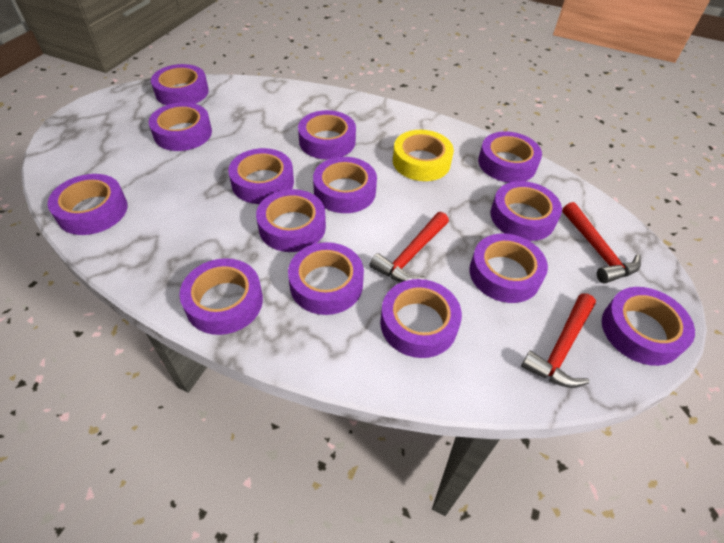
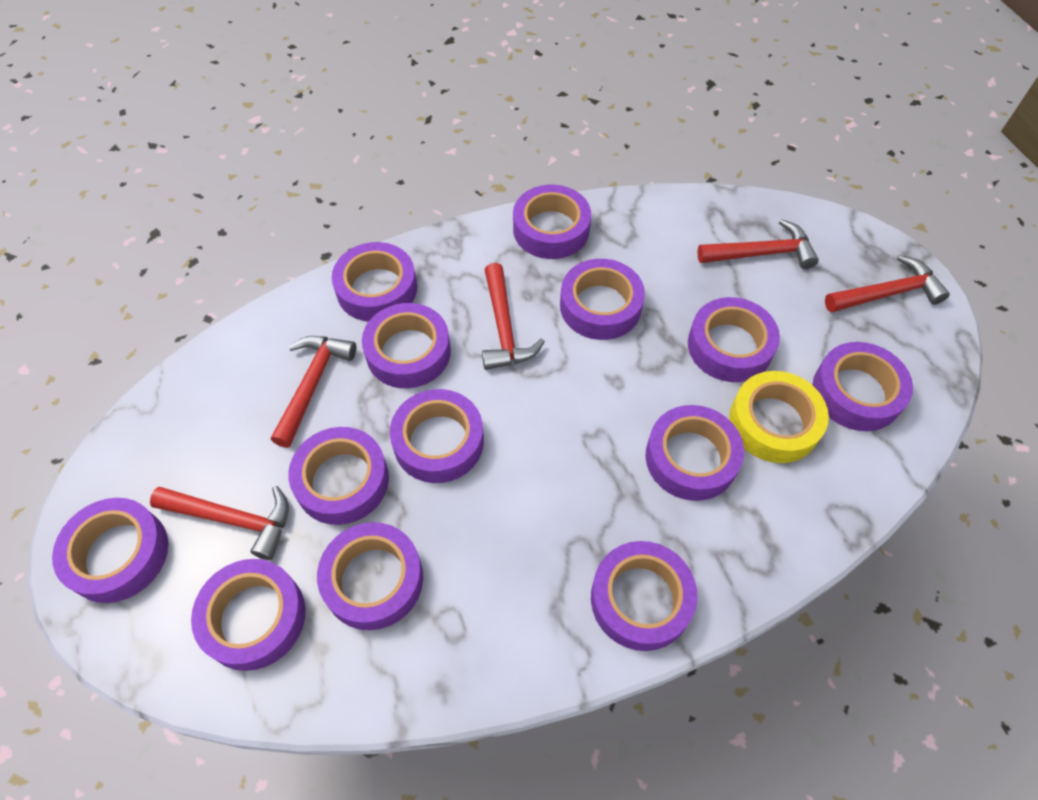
purple tape: [48,174,128,235] [149,102,212,151] [151,64,209,105] [179,258,263,335] [228,148,294,204] [256,189,326,252] [288,242,364,315] [298,110,356,159] [313,157,377,213] [380,279,462,358] [469,234,548,303] [478,131,542,183] [490,181,562,241] [602,287,695,366] = 14 -> [52,498,168,603] [191,559,306,671] [288,427,389,525] [317,522,423,630] [332,242,417,322] [362,303,451,388] [390,389,484,483] [513,185,591,259] [560,259,645,340] [591,541,698,651] [645,405,744,501] [688,297,780,382] [812,342,913,431] = 13
red hammer: [369,212,449,282] [521,293,596,388] [562,202,641,284] = 3 -> [150,486,289,560] [271,336,357,448] [482,263,545,370] [697,219,819,269] [825,255,950,312] = 5

